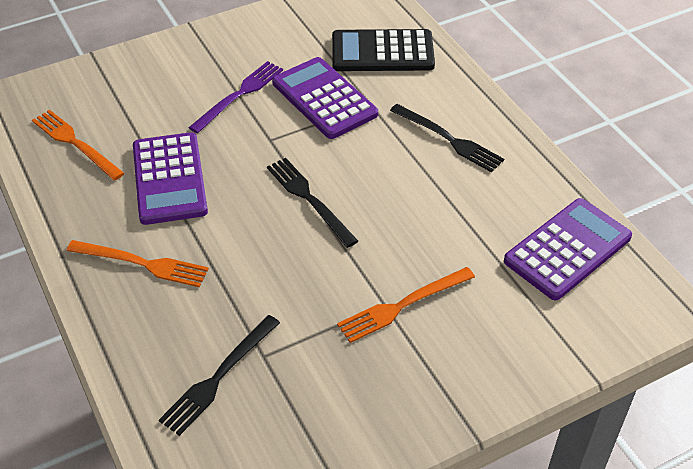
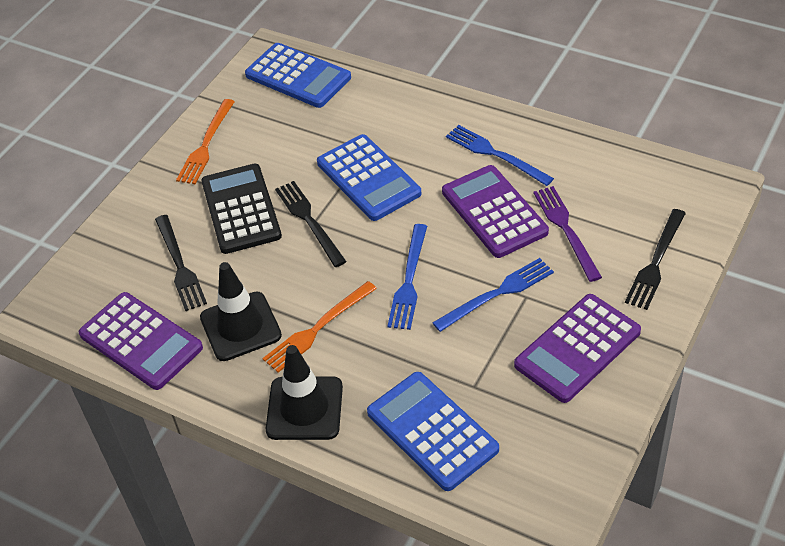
black traffic cone: none = 0 -> [200,262,282,361] [266,345,343,440] = 2
blue calculator: none = 0 -> [245,43,351,108] [317,134,422,221] [367,372,499,491] = 3
blue fork: none = 0 -> [387,224,427,330] [432,258,554,332] [446,125,554,186] = 3
orange fork: [32,110,124,181] [67,240,209,287] [337,267,475,343] = 3 -> [176,99,235,184] [262,281,377,372] = 2

